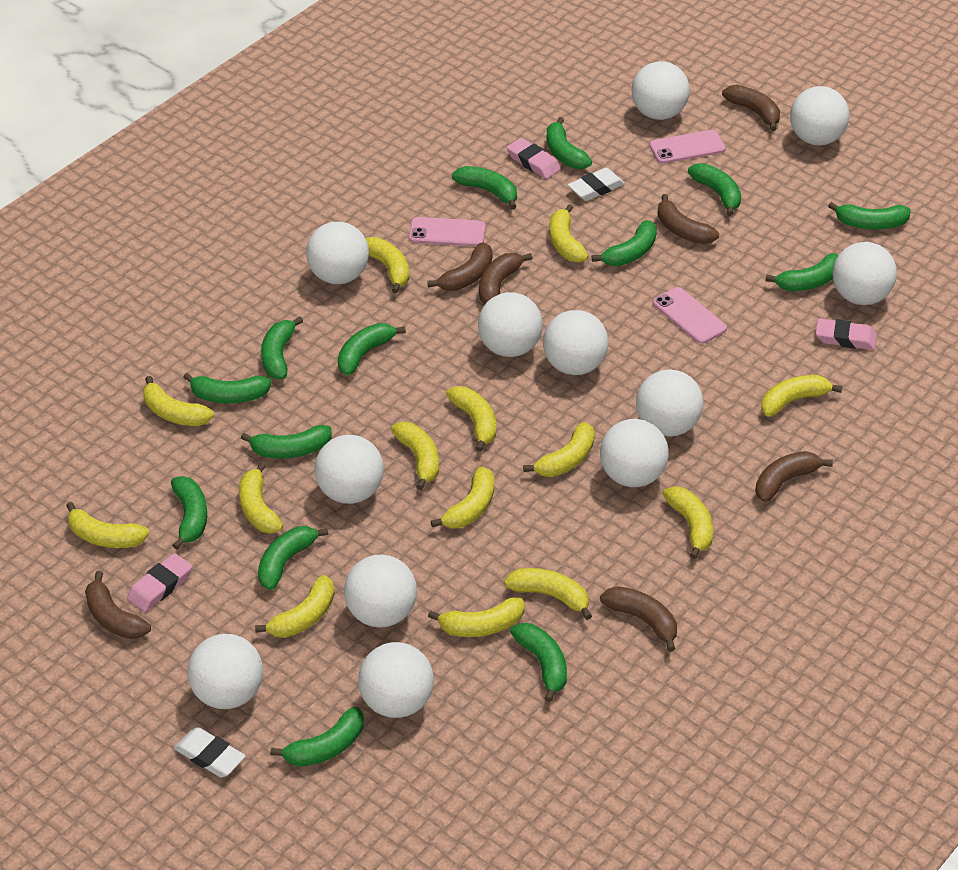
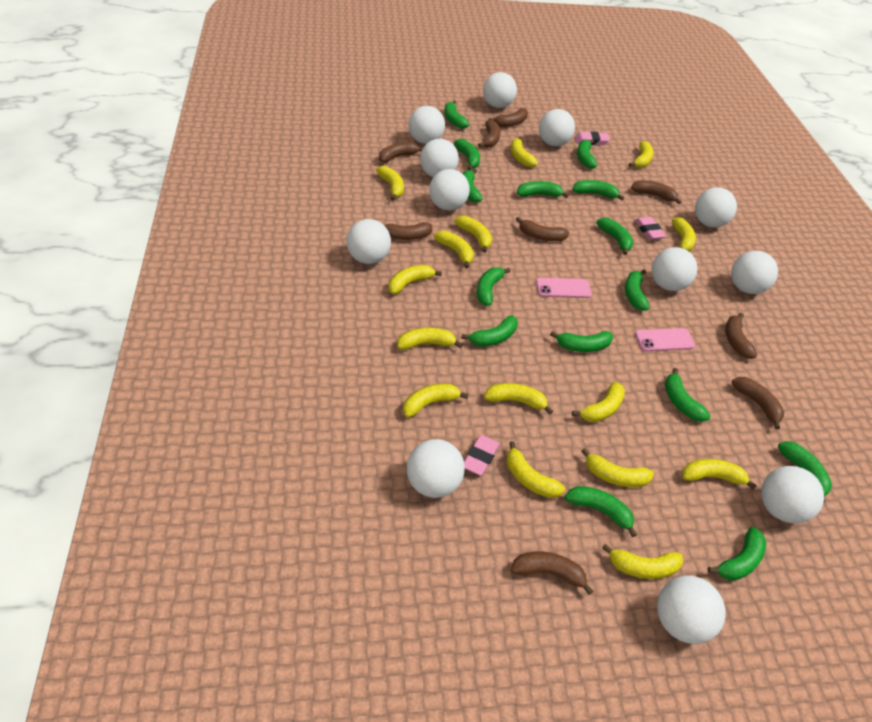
brown banana: [85,571,151,639] [427,242,492,291] [479,253,532,304] [600,586,677,652] [657,194,719,244] [722,85,780,131] [755,451,833,502] = 7 -> [379,142,423,163] [384,222,432,240] [478,120,500,148] [488,108,528,127] [511,552,593,595] [516,217,569,241] [631,180,681,204] [725,313,757,359] [732,377,784,430] = 9
green banana: [171,476,207,550] [183,373,271,403] [241,425,332,458] [258,526,328,590] [261,317,303,379] [270,707,364,767] [338,323,406,375] [452,166,517,209] [510,623,567,702] [547,117,592,169] [592,220,657,266] [688,163,741,216] [765,253,839,291] [828,202,911,229] = 14 -> [444,101,469,129] [454,139,480,170] [461,315,518,347] [462,169,482,203] [477,268,510,306] [517,181,569,198] [550,331,613,352] [565,486,637,537] [573,180,624,201] [577,139,597,169] [596,218,633,255] [625,270,649,311] [665,368,710,422] [708,527,766,581] [778,441,832,503] = 15
pink phone: [409,217,486,247] [649,130,726,164] [653,287,727,344] = 3 -> [536,278,592,298] [635,328,695,351] = 2
white eraser: [174,727,245,777] [568,168,625,201] = 2 -> none = 0
yellow banana: [66,502,149,548] [143,376,214,426] [239,462,283,533] [255,575,335,638] [366,237,409,293] [391,422,439,490] [428,597,525,637] [431,467,494,529] [446,386,496,452] [504,568,592,620] [523,422,595,477] [549,204,589,262] [663,486,713,559] [761,375,843,416] = 14 -> [376,166,404,200] [389,265,442,294] [397,328,463,350] [403,383,469,418] [434,230,474,268] [454,215,492,253] [484,383,553,415] [506,441,565,498] [510,137,538,167] [572,382,625,422] [581,448,654,487] [602,544,683,579] [629,141,654,168] [672,217,696,251] [682,459,757,490] = 15

